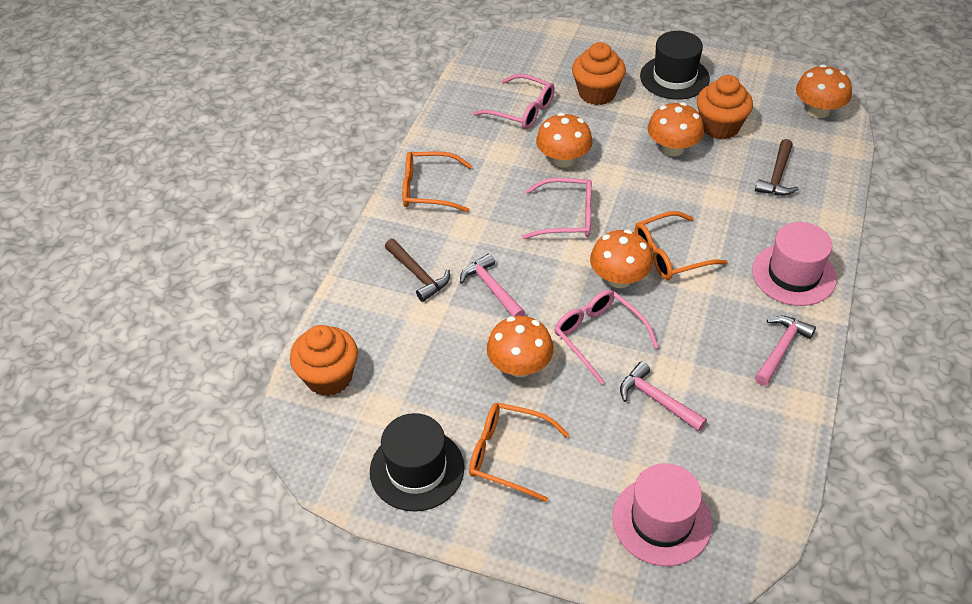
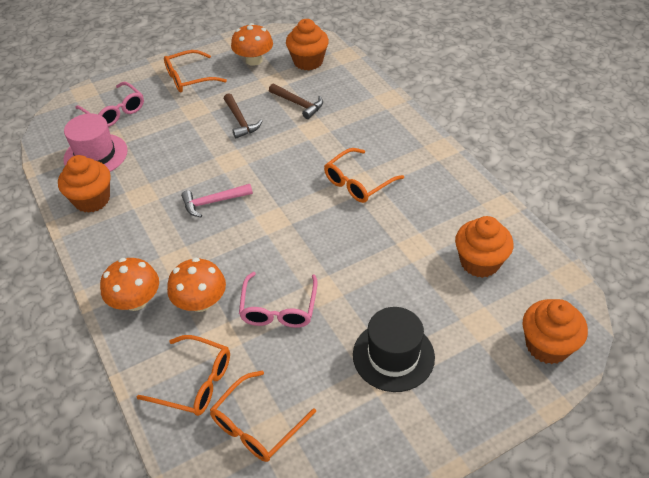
black hat: [370,413,464,512] [640,31,710,100] = 2 -> [353,307,435,392] = 1
orange cupcake: [290,325,358,396] [572,42,626,105] [697,75,753,140] = 3 -> [58,155,111,213] [286,19,329,71] [455,216,514,278] [523,299,588,364] = 4
orange glasses: [402,152,472,212] [469,403,569,502] [635,211,728,280] = 3 -> [137,335,230,416] [164,50,227,92] [210,370,316,462] [324,148,404,203] = 4
orange mushroom: [487,316,554,377] [536,113,593,168] [590,229,653,288] [648,102,704,156] [796,64,852,118] = 5 -> [100,258,159,311] [167,258,226,312] [231,23,273,66] = 3
pink glasses: [473,74,555,129] [522,178,592,239] [554,290,659,384] = 3 -> [75,82,144,127] [239,272,317,328] = 2
pink hammer: [460,253,525,316] [620,362,707,432] [755,316,816,386] = 3 -> [181,184,253,217] = 1
pink hat: [612,463,712,566] [752,222,837,306] = 2 -> [63,113,128,172] = 1

